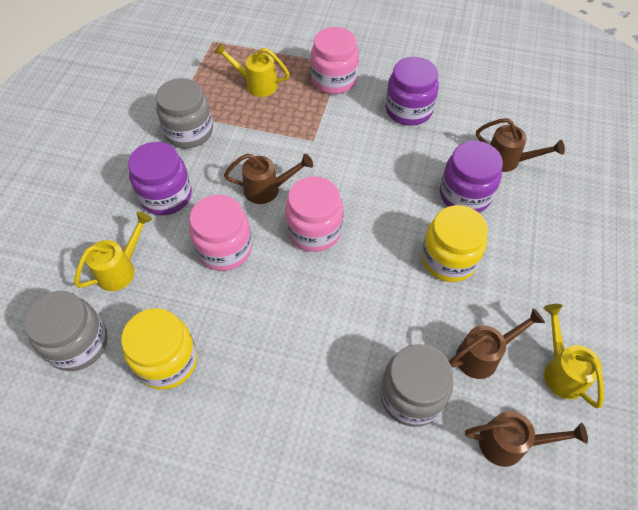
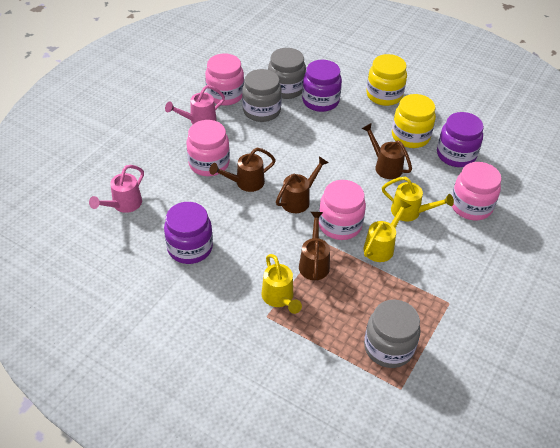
pink jar: [189,195,252,271] [285,176,343,252] [311,27,359,94] = 3 -> [186,120,230,176] [205,54,244,106] [319,180,366,240] [452,162,502,220] = 4
pink watering can: none = 0 -> [89,165,144,213] [165,85,225,124] = 2

